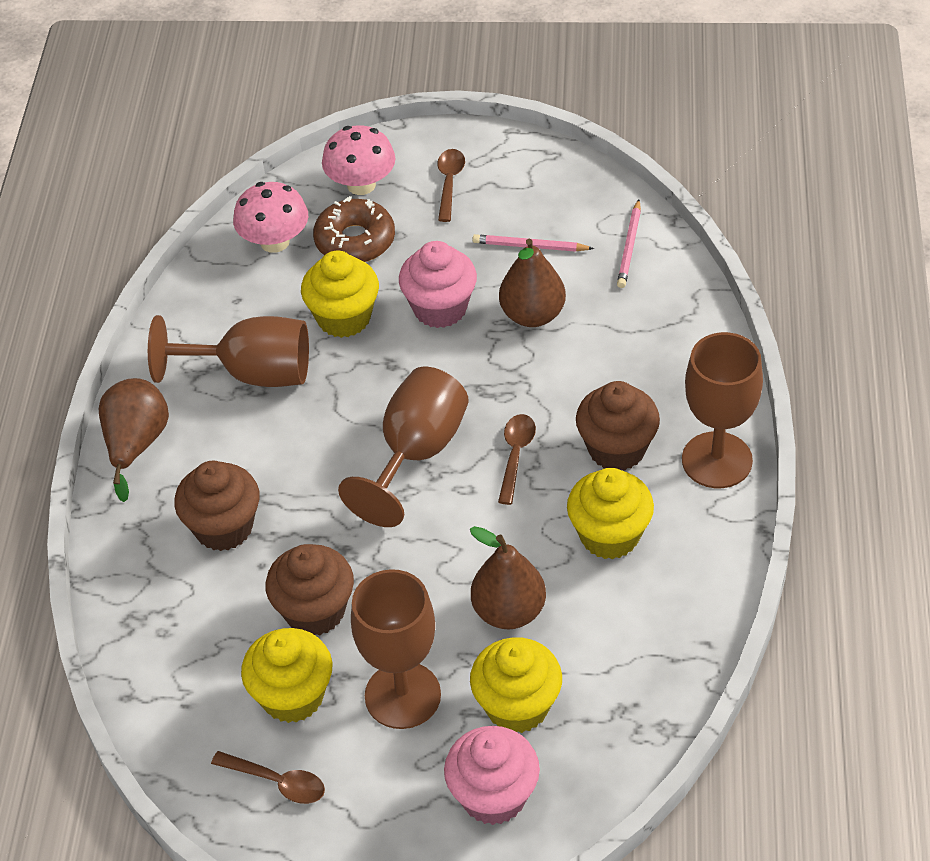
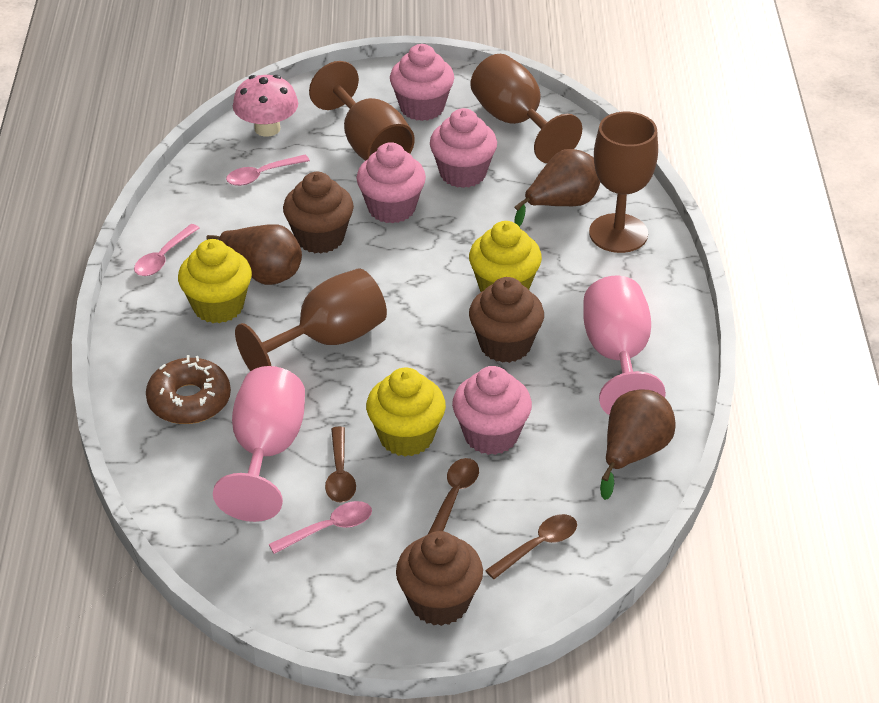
pink cupcake: [399,241,477,328] [444,726,540,825] = 2 -> [356,142,426,223] [390,44,454,121] [430,108,497,188] [452,366,532,455] = 4
pink goblet: none = 0 -> [213,366,305,522] [583,275,666,415] = 2
pink mushroom: [233,182,308,253] [322,125,395,195] = 2 -> [233,75,298,137] = 1
pink pencil: [472,234,594,252] [617,199,641,288] = 2 -> none = 0
pink spoon: none = 0 -> [134,224,199,276] [226,155,310,186] [269,501,372,554] = 3
yellow cupcake: [241,628,332,723] [301,251,379,338] [470,637,562,733] [567,468,654,559] = 4 -> [178,239,252,323] [366,367,446,456] [469,221,542,292] = 3

